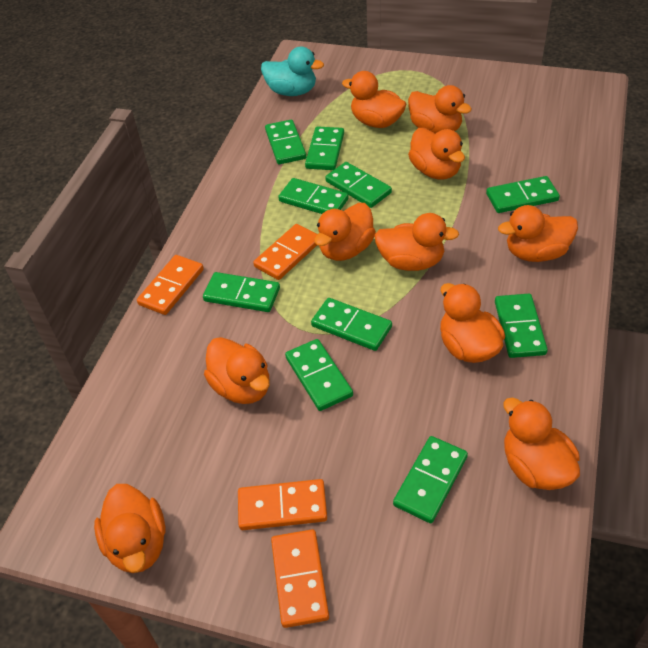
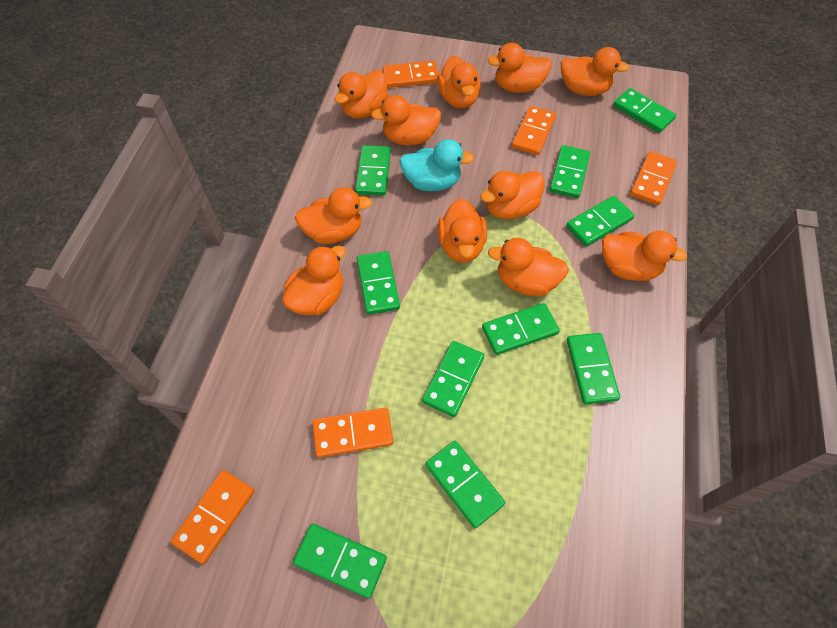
orange domino: [137,255,204,315] [238,479,327,530] [253,224,317,280] [271,529,329,628] = 4 -> [171,470,255,564] [313,408,393,458] [383,61,439,88] [512,106,556,155] [630,151,677,205] = 5
orange duck: [94,484,165,573] [204,337,269,404] [315,203,376,261] [342,71,406,128] [374,213,459,271] [408,85,472,134] [408,128,465,179] [440,283,505,363] [498,205,578,262] [504,398,580,490] = 10 -> [282,245,346,315] [295,187,372,244] [335,70,388,119] [371,95,441,145] [437,56,481,108] [437,198,487,263] [480,171,545,219] [487,43,552,93] [488,238,569,296] [561,47,630,96] [602,230,687,281] = 11

